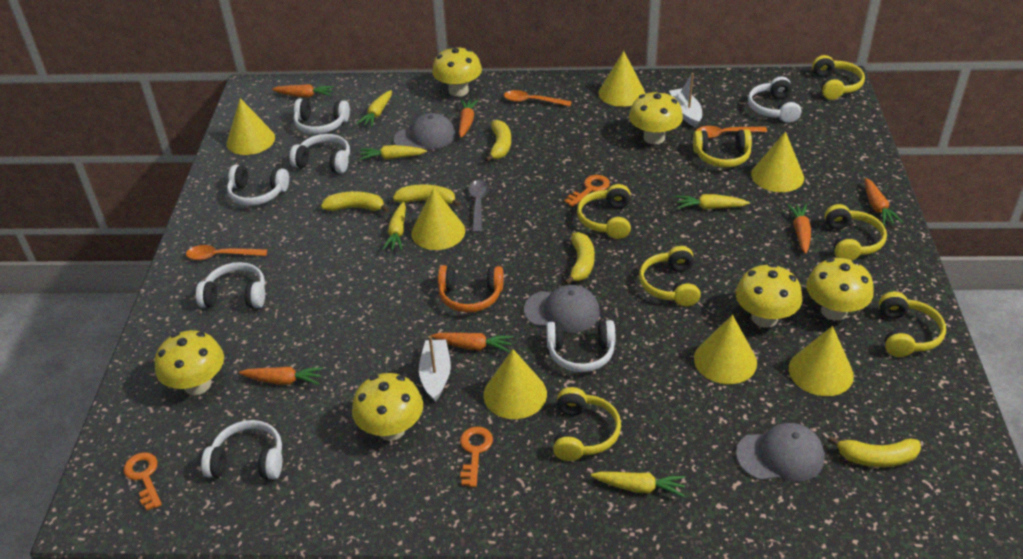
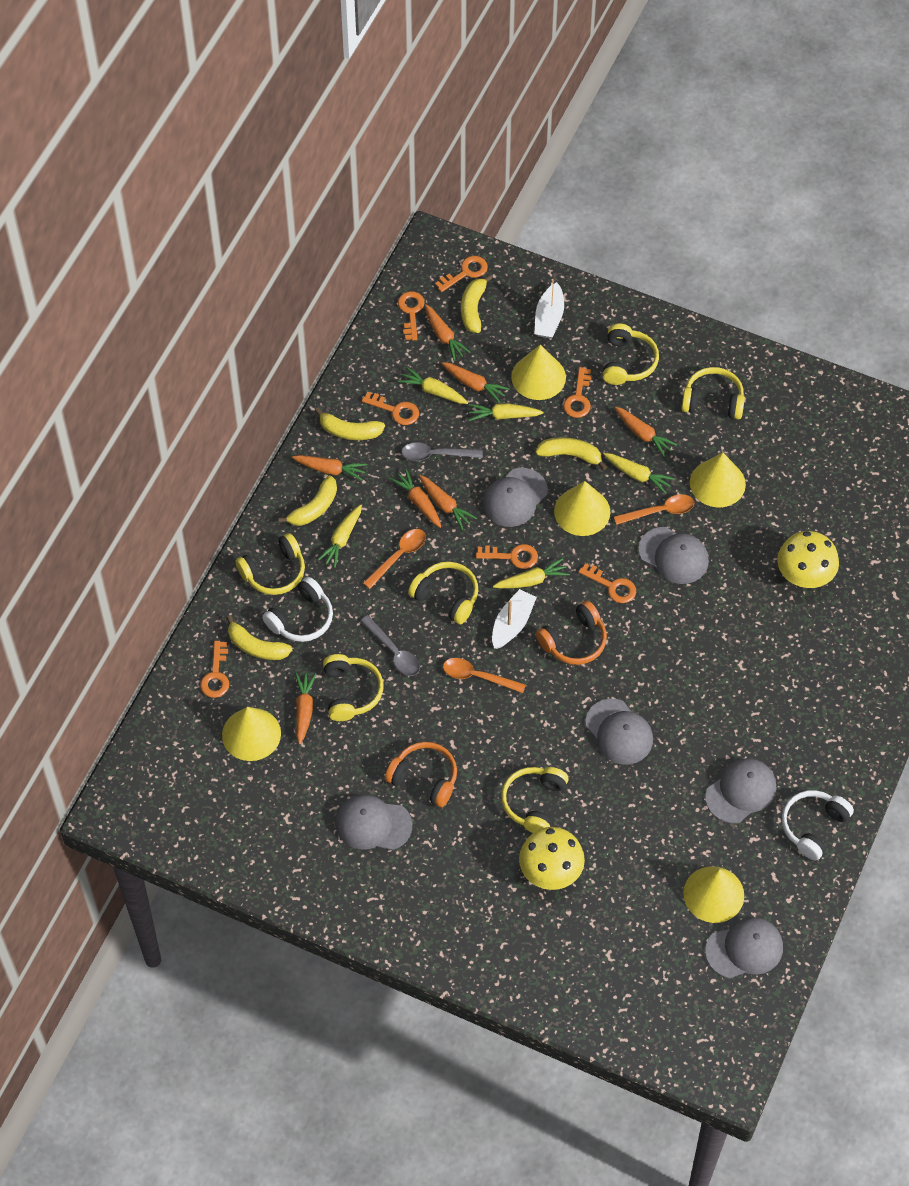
grey cap: [394,113,455,149] [524,285,600,333] [736,423,825,482] = 3 -> [335,795,412,850] [483,468,548,527] [585,699,653,765] [638,527,709,584] [705,758,777,823] [705,917,783,979] = 6
grey spoon: [468,180,489,233] = 1 -> [360,615,420,676] [401,442,483,461] = 2
orange carrot: [239,367,324,385] [272,84,334,97] [431,333,513,353] [459,99,478,138] [787,204,811,254] [865,178,903,226] = 6 -> [292,455,367,481] [295,673,316,745] [390,469,441,528] [419,475,477,530] [425,304,471,361] [442,362,510,403] [615,407,677,457] = 7
orange headphones: [438,265,504,313] = 1 -> [385,742,457,807] [536,601,607,665] = 2
orange key: [124,452,162,511] [460,427,493,487] [565,175,610,207] = 3 -> [200,641,229,698] [362,392,419,425] [398,291,425,340] [435,256,488,292] [476,544,538,569] [563,367,592,418] [579,563,636,603] = 7
white headphones: [196,262,265,308] [201,420,282,479] [227,165,289,206] [290,134,350,173] [294,99,350,134] [546,320,615,372] [748,77,801,123] = 7 -> [262,577,333,642] [782,790,854,860] = 2
yellow cone: [227,98,275,155] [411,188,465,250] [483,349,547,419] [599,51,645,107] [694,315,757,384] [751,132,804,192] [789,326,854,396] = 7 -> [222,707,281,761] [511,345,566,400] [554,481,611,536] [683,866,744,923] [690,452,746,508] = 5
yellow headphones: [553,387,621,461] [577,184,631,239] [639,246,701,306] [693,129,752,168] [812,55,865,100] [824,204,887,260] [879,292,946,357] = 7 -> [236,533,305,595] [323,654,383,721] [408,562,478,624] [501,767,569,833] [603,323,659,385] [681,367,745,419] = 6
yellow mushroom: [154,330,224,395] [352,373,423,441] [432,46,482,97] [629,91,683,144] [736,263,802,327] [806,258,874,321] = 6 -> [519,827,585,890] [777,531,839,588] = 2

